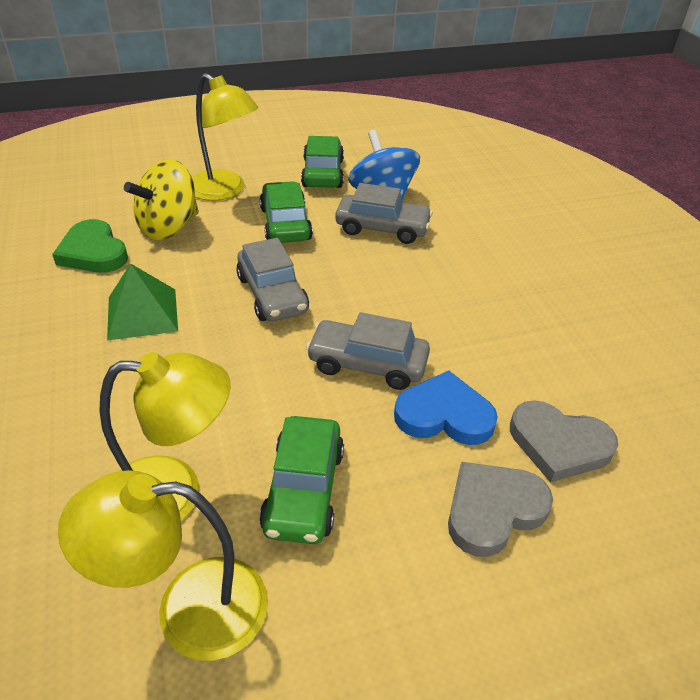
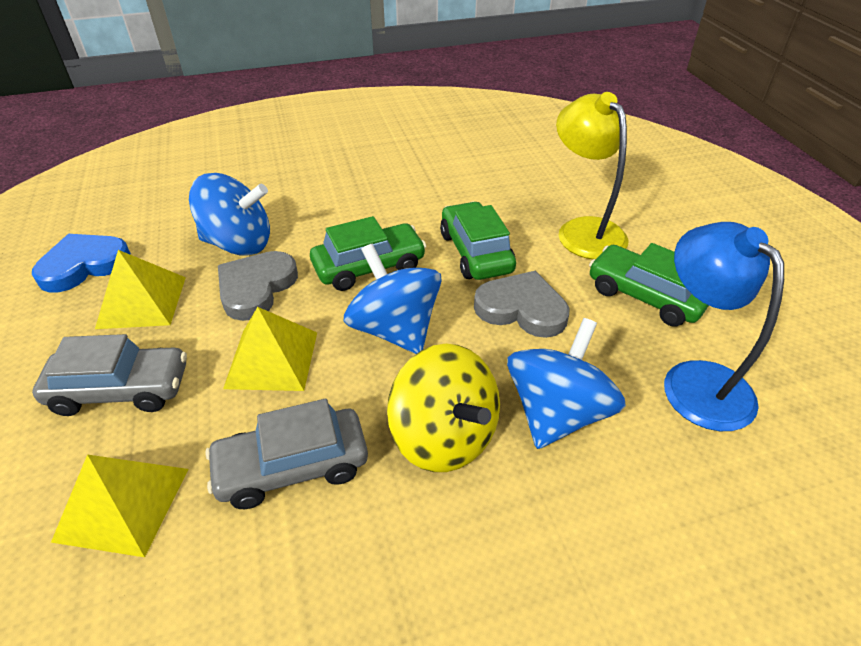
blue lamp: none = 0 -> [664,222,784,431] = 1
blue spinning top: [348,130,420,200] = 1 -> [189,173,270,256] [344,244,442,354] [507,318,626,449] = 3
green heart: [52,219,128,273] = 1 -> none = 0
green pyramid: [107,263,178,341] = 1 -> none = 0
grey car: [236,238,309,321] [306,312,430,390] [335,183,433,244] = 3 -> [32,334,187,416] [205,399,368,509] = 2
yellow lamp: [58,470,268,661] [99,352,231,521] [192,73,258,201] = 3 -> [556,92,628,260] = 1
yellow pyramid: none = 0 -> [51,455,189,557] [95,250,186,329] [223,307,317,391] = 3

